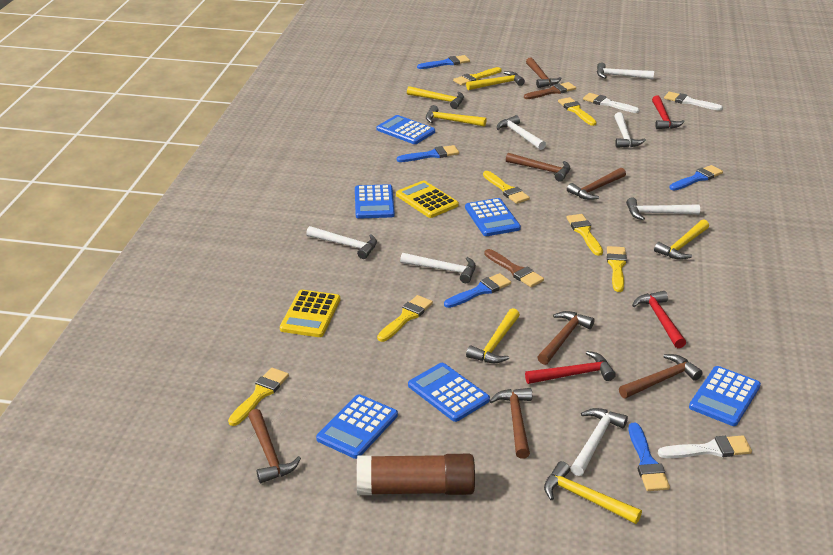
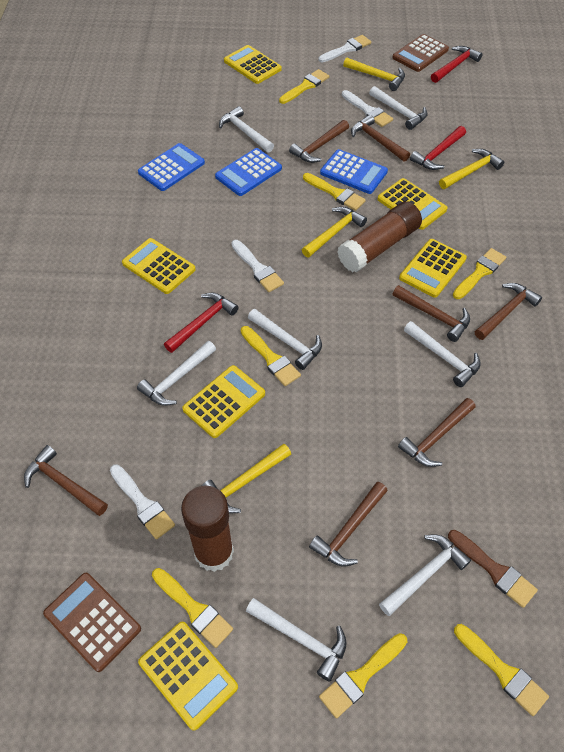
blue brush: [397,145,459,162] [417,55,470,69] [444,273,511,308] [629,423,670,491] [670,165,723,191] = 5 -> none = 0
blue calculator: [316,394,398,459] [355,184,395,219] [377,115,435,144] [408,363,490,422] [465,198,521,236] [689,366,761,426] = 6 -> [138,143,205,191] [215,148,282,196] [320,149,388,194] = 3
brown brush: [484,249,544,287] [524,82,576,99] = 2 -> [448,530,538,608] = 1
brown calculator: none = 0 -> [43,573,141,672] [392,34,449,72] = 2
brown glue stick: [357,454,475,495] = 1 -> [181,486,234,572] [337,201,422,272] = 2
white brush: [583,93,639,113] [658,435,752,458] [664,92,723,111] = 3 -> [110,465,175,539] [231,240,284,292] [318,35,371,62] [342,90,393,127] = 4
yellow calculator: [280,290,340,337] [396,180,459,218] = 2 -> [122,238,196,294] [138,622,238,731] [182,365,265,438] [224,45,282,84] [377,178,447,230] [399,239,467,298] = 6
yellow hammer: [407,86,464,109] [426,105,486,127] [466,71,525,90] [466,308,520,363] [544,461,642,524] [654,219,709,260] = 6 -> [202,444,291,513] [302,207,367,258] [343,57,405,91] [439,149,504,189] = 4

